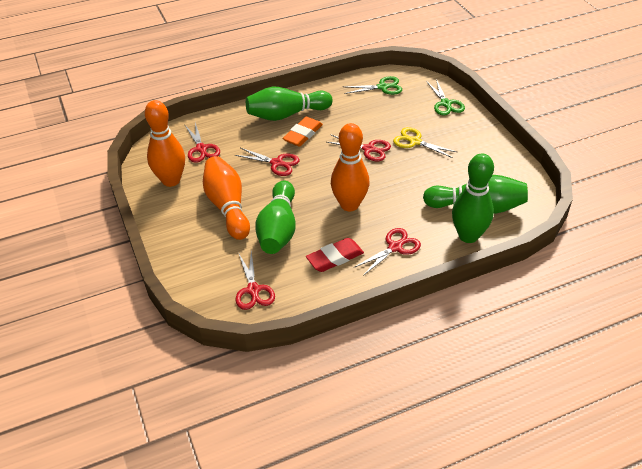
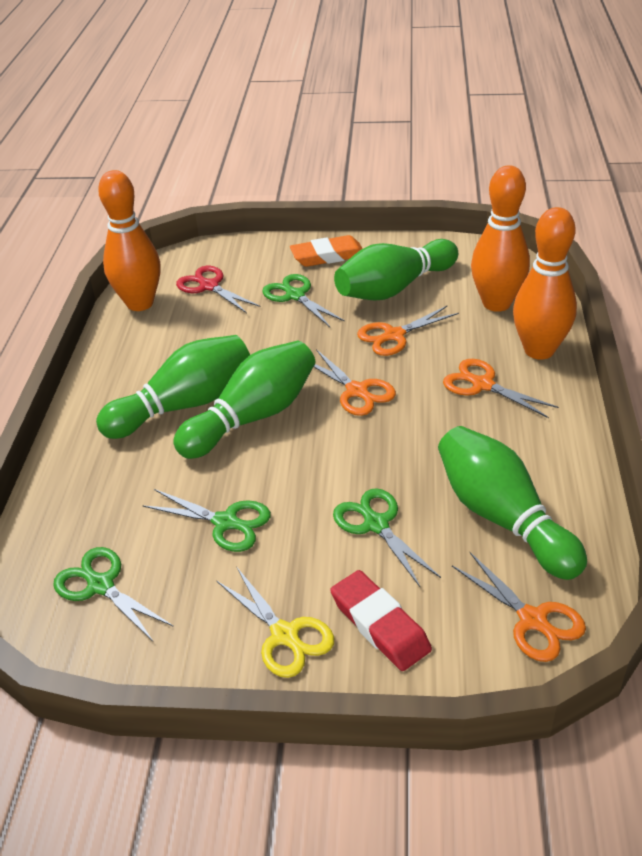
green scissors: [344,76,402,95] [426,79,465,116] = 2 -> [53,547,173,641] [142,489,271,552] [262,274,345,327] [333,488,441,588] = 4
orange scissors: none = 0 -> [314,349,396,416] [357,306,459,356] [443,359,559,418] [452,552,586,662] = 4
red scissors: [185,123,220,163] [235,148,299,176] [235,251,275,310] [327,134,391,161] [355,228,421,276] = 5 -> [176,266,261,313] = 1

